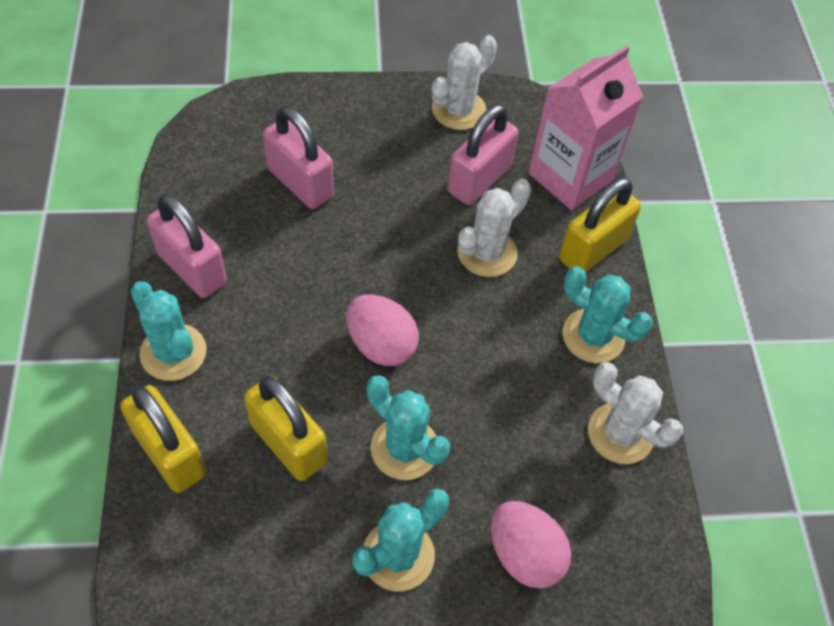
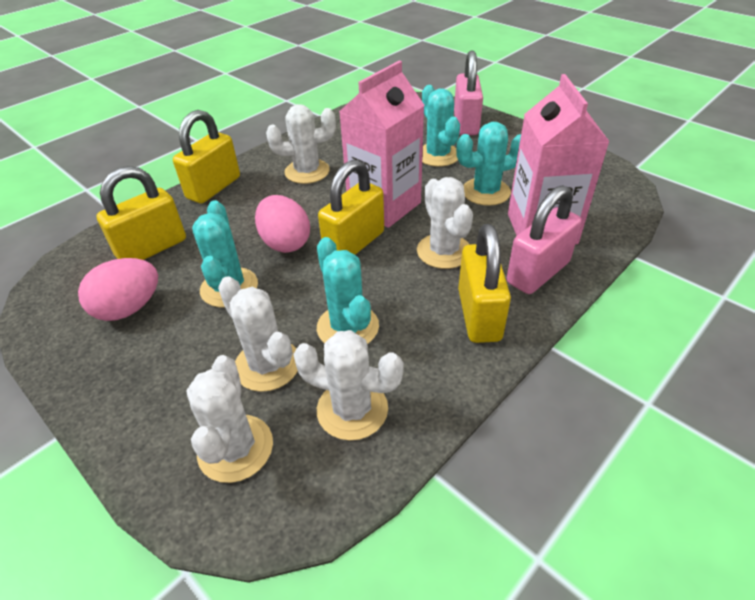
pink carton: [529,45,643,210] = 1 -> [339,61,425,228] [508,74,610,244] = 2
pink padlock: [147,194,227,298] [263,106,334,209] [448,104,519,205] = 3 -> [454,51,483,135] [507,185,582,294] = 2
white cactus: [432,35,497,130] [457,178,531,277] [588,362,683,464] = 3 -> [187,355,273,483] [218,276,298,392] [266,104,336,184] [293,330,404,441] [417,177,473,269] = 5
yellow padlock: [120,385,206,493] [244,376,327,481] [559,178,641,272] = 3 -> [96,166,186,260] [173,110,240,204] [318,160,384,255] [458,224,511,343] = 4

